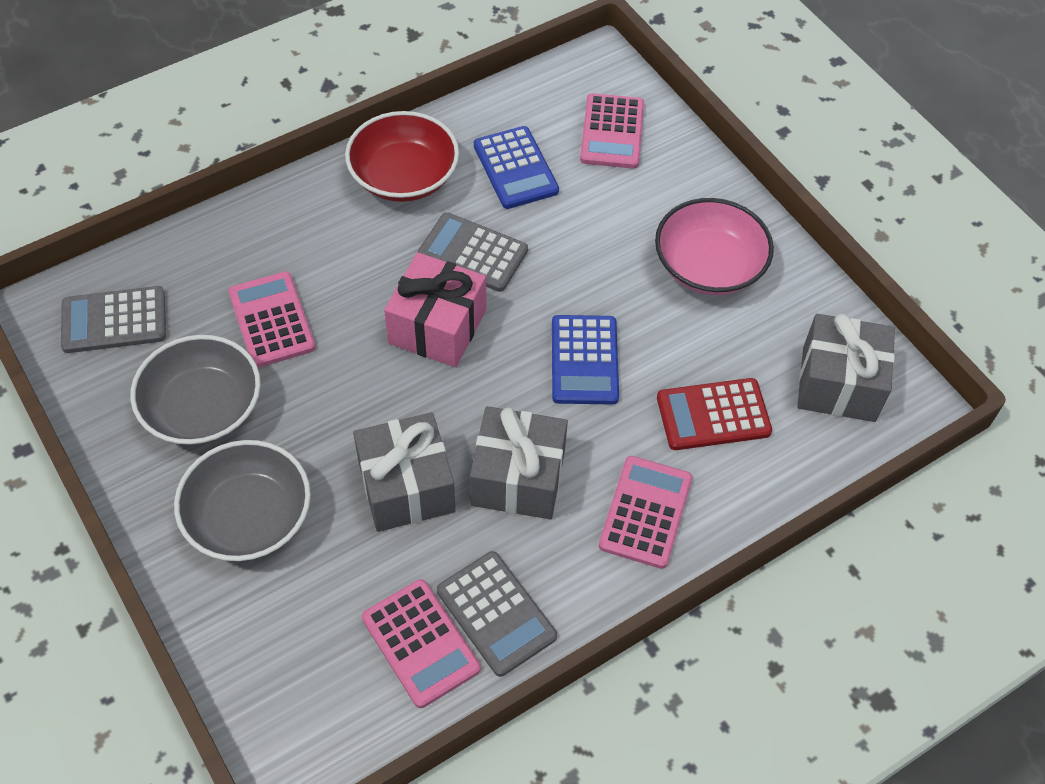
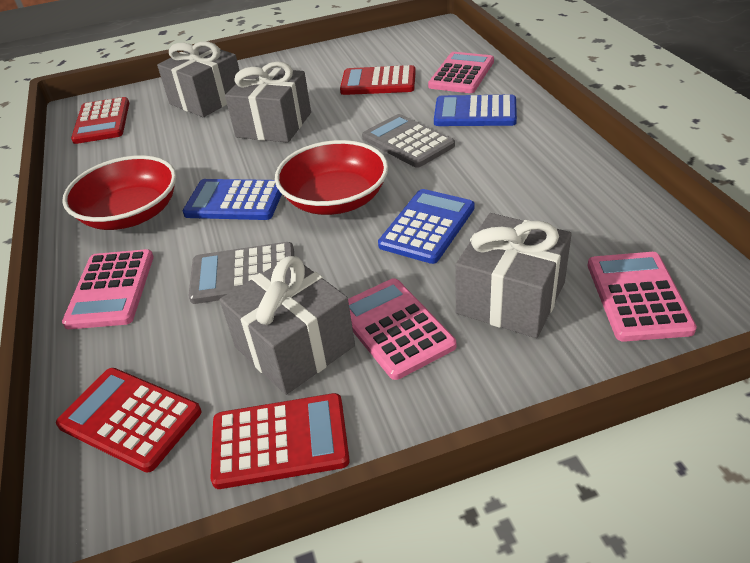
blue calculator: [474,126,559,209] [552,315,619,405] = 2 -> [183,179,282,220] [378,189,475,264] [434,95,517,126] = 3
grey bowl: [131,335,261,445] [174,440,311,561] = 2 -> none = 0
grey calculator: [61,286,166,353] [417,212,528,292] [437,551,557,677] = 3 -> [189,242,294,304] [362,114,455,168] = 2
grey gift: [353,412,456,532] [470,406,568,519] [797,314,895,422] = 3 -> [157,41,240,117] [219,256,355,395] [225,61,311,143] [455,213,572,338] = 4
pink bowl: [655,198,774,295] = 1 -> none = 0
pink gift: [384,252,486,367] = 1 -> none = 0
red bowl: [345,111,459,202] = 1 -> [62,155,176,230] [275,140,388,215] = 2
red calculator: [657,378,772,450] = 1 -> [56,368,202,473] [71,97,129,144] [210,393,350,489] [340,65,416,95] = 4

